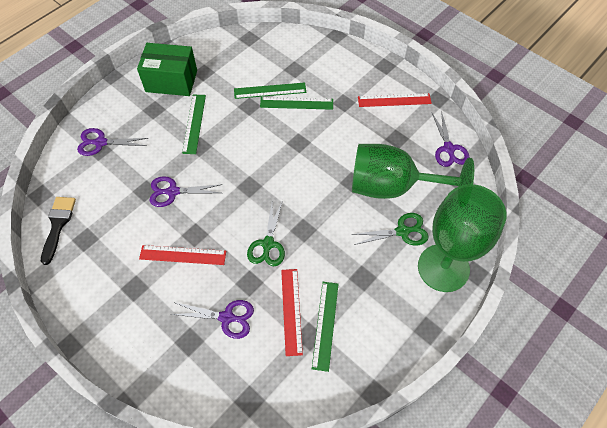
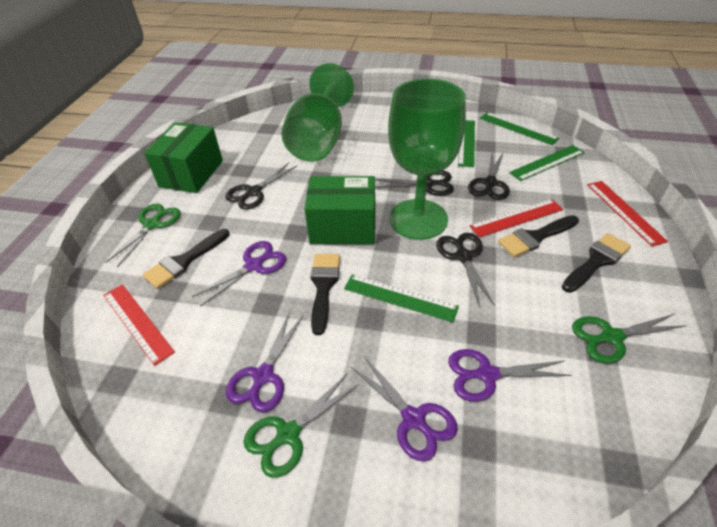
black brush: [41,197,76,265] = 1 -> [142,229,229,289] [310,254,340,335] [498,215,579,257] [562,233,631,293] = 4
black scissors: none = 0 -> [225,163,297,210] [375,170,454,196] [436,233,495,307] [468,152,510,200] = 4
green box: [137,43,197,96] = 1 -> [144,122,223,193] [304,176,375,244] = 2
green scissors: [247,200,285,266] [351,213,428,246] = 2 -> [105,203,181,267] [243,373,359,478] [572,314,687,364] = 3

